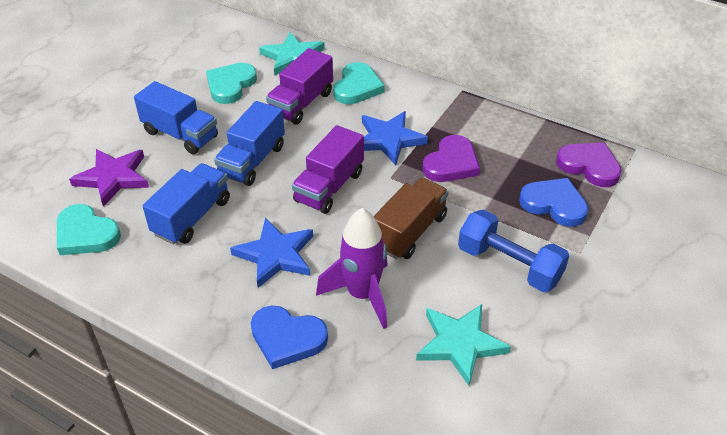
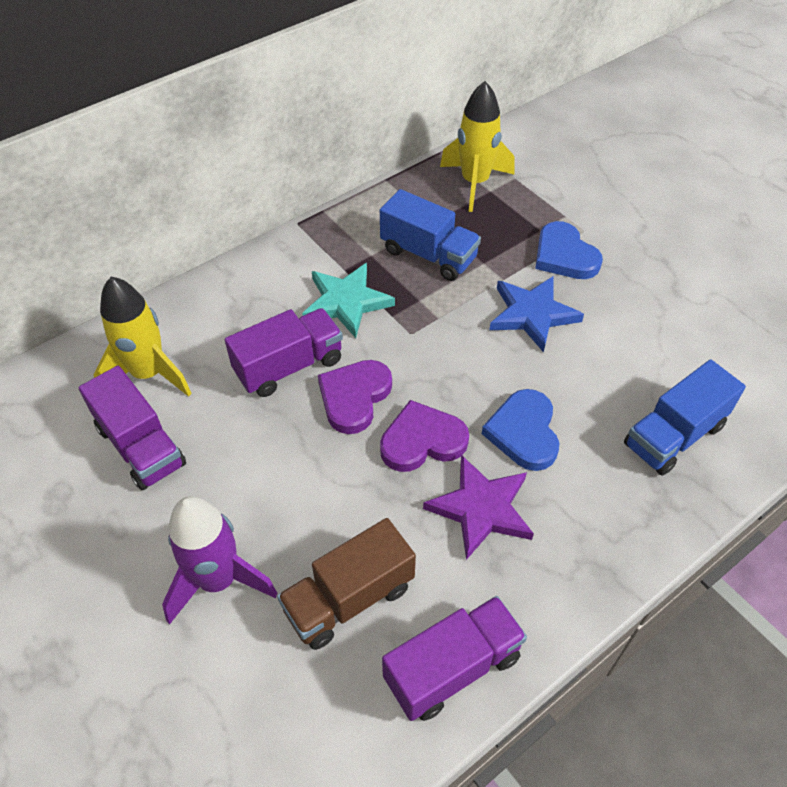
blue dumbbell: [458,210,570,292] = 1 -> none = 0
blue star: [230,218,313,288] [362,111,428,165] = 2 -> [490,276,584,352] = 1
blue truck: [134,81,218,154] [143,163,230,244] [214,101,285,186] = 3 -> [380,189,481,281] [624,360,746,476] = 2
purple truck: [266,48,333,125] [292,125,364,214] = 2 -> [79,366,186,490] [225,308,343,397] [382,596,527,721] = 3
turquoise heart: [57,204,121,255] [206,63,257,104] [333,62,385,104] = 3 -> none = 0
turquoise star: [259,32,325,76] [416,304,511,386] = 2 -> [302,263,395,338] = 1
yellow rocket: none = 0 -> [93,277,192,397] [440,81,515,212] = 2

